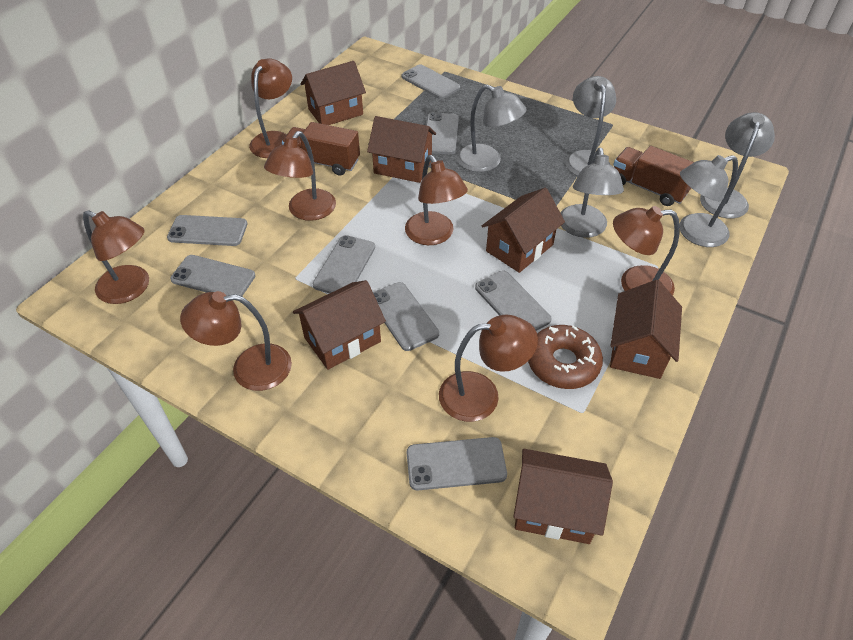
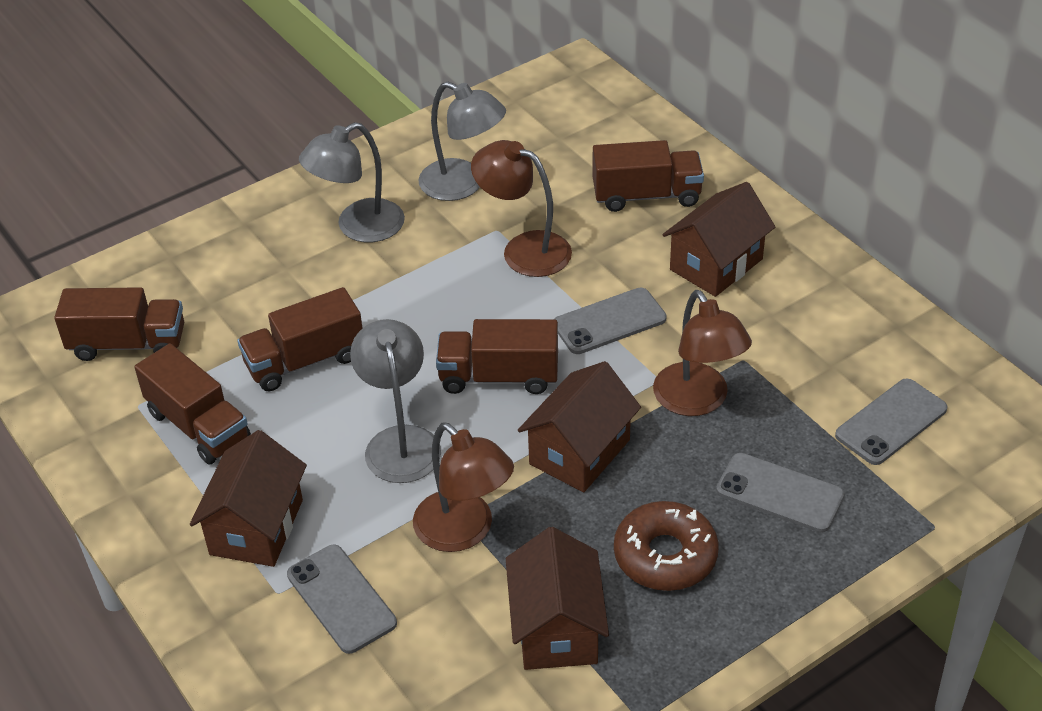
brown house: [293,280,386,370] [301,61,366,125] [367,116,436,183] [482,188,565,273] [513,449,613,544] [610,280,682,379] = 6 -> [190,430,307,567] [506,527,609,670] [518,361,641,492] [662,182,775,297] = 4
brown lamp: [83,210,149,304] [180,291,292,391] [249,58,292,158] [264,131,336,221] [405,155,468,245] [439,314,538,422] [613,206,680,295] = 7 -> [413,422,514,552] [471,140,572,277] [653,290,752,416] = 3
brown truck: [282,122,360,176] [613,146,694,206] = 2 -> [54,287,184,361] [134,343,251,465] [237,287,362,391] [436,319,558,394] [593,140,704,212] = 5
grey lamp: [457,84,526,172] [560,148,624,238] [566,76,616,176] [679,155,738,247] [700,112,775,218] = 5 -> [299,122,405,242] [350,319,441,483] [418,82,506,201] = 3
grey phone: [167,215,247,246] [170,255,255,296] [312,235,375,294] [373,282,439,351] [402,64,460,99] [407,437,507,490] [426,112,459,154] [475,271,552,331] = 8 -> [287,545,397,654] [554,288,667,354] [716,453,844,532] [835,379,947,465] = 4

